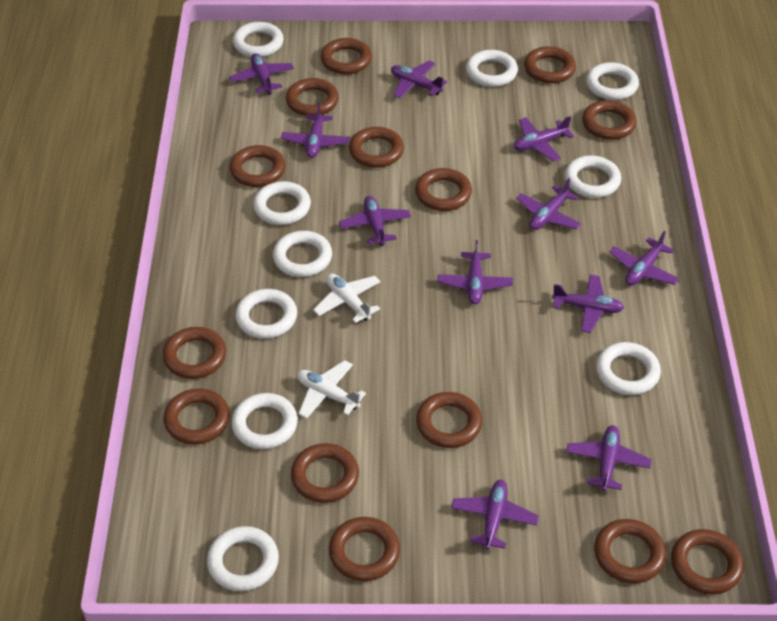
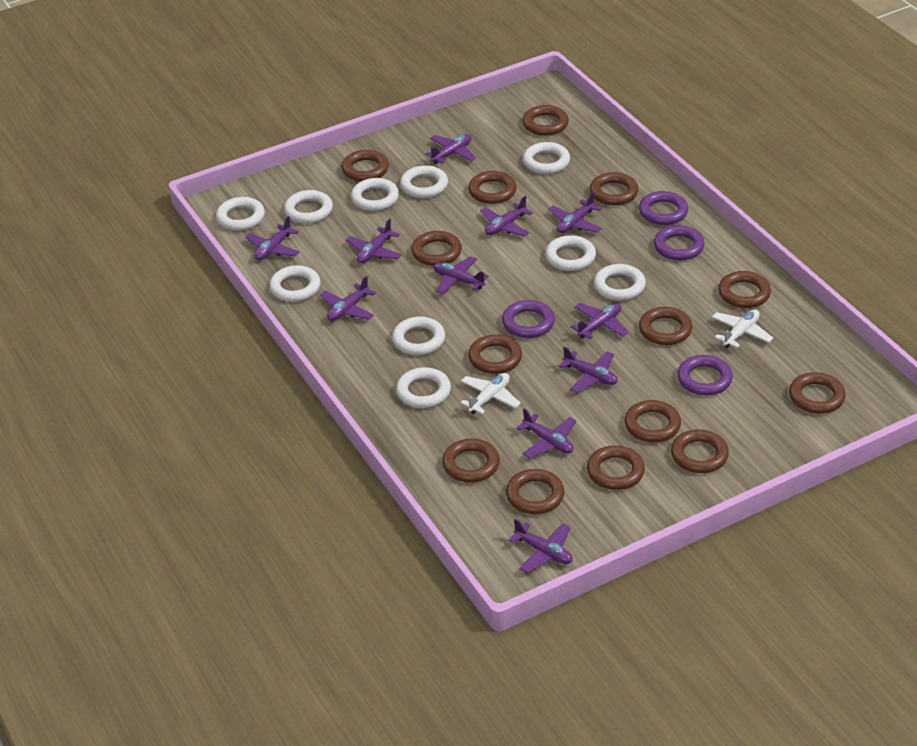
purple ring: none = 0 -> [502,300,555,338] [639,191,688,225] [654,225,705,261] [677,355,733,395] = 4

